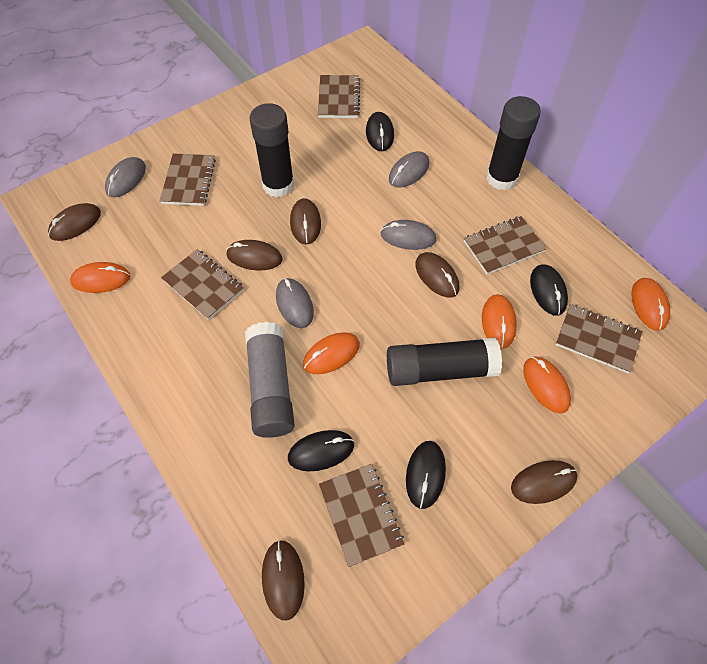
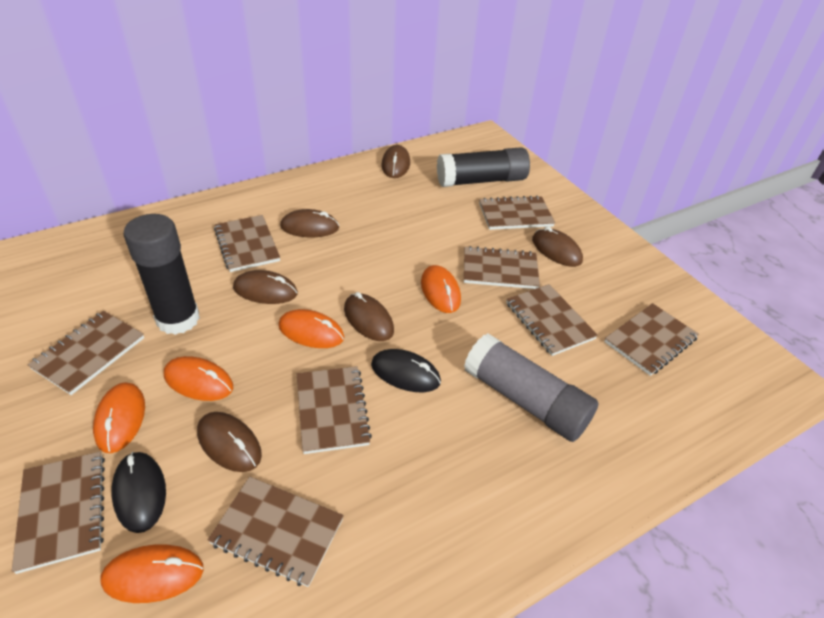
black glue stick: [249,103,294,198] [387,338,502,386] [486,96,541,190] = 3 -> [123,214,200,335] [437,147,530,187] = 2
black mouse: [288,430,354,471] [366,112,394,151] [406,441,446,509] [530,264,568,316] = 4 -> [111,452,166,533] [371,349,441,392] = 2
brown notebook: [160,153,216,206] [161,249,244,320] [318,75,360,118] [319,464,404,567] [464,216,546,274] [555,304,642,373] = 6 -> [12,451,105,574] [28,311,144,395] [208,477,344,587] [214,215,280,272] [297,366,372,454] [464,246,540,289] [479,195,555,230] [506,284,598,356] [604,303,699,376] = 9
grey mouse: [105,157,146,197] [276,278,314,328] [380,220,436,250] [389,151,429,188] = 4 -> none = 0

